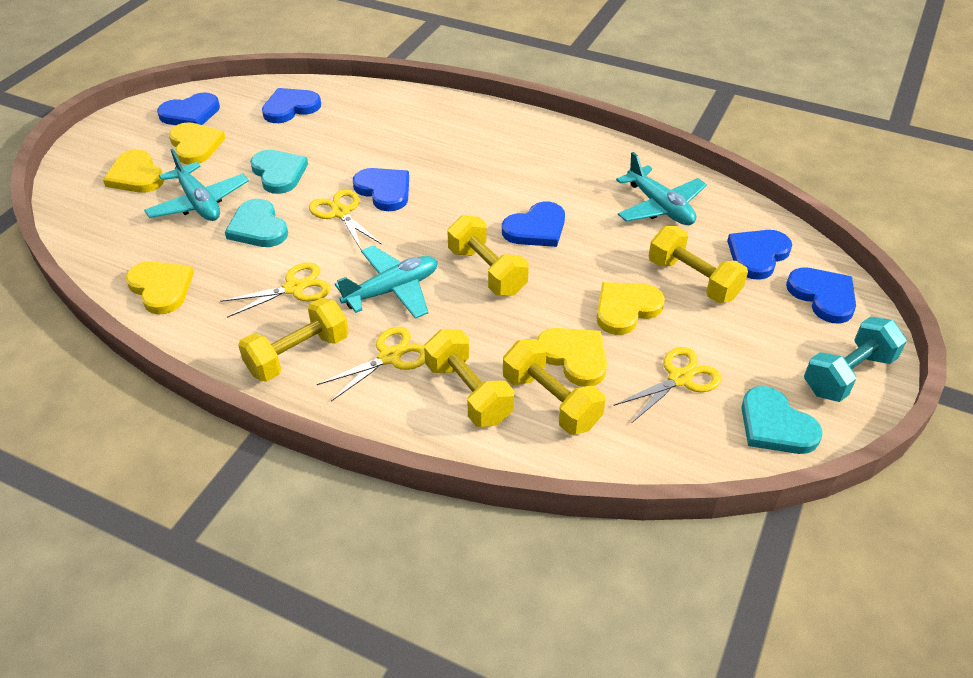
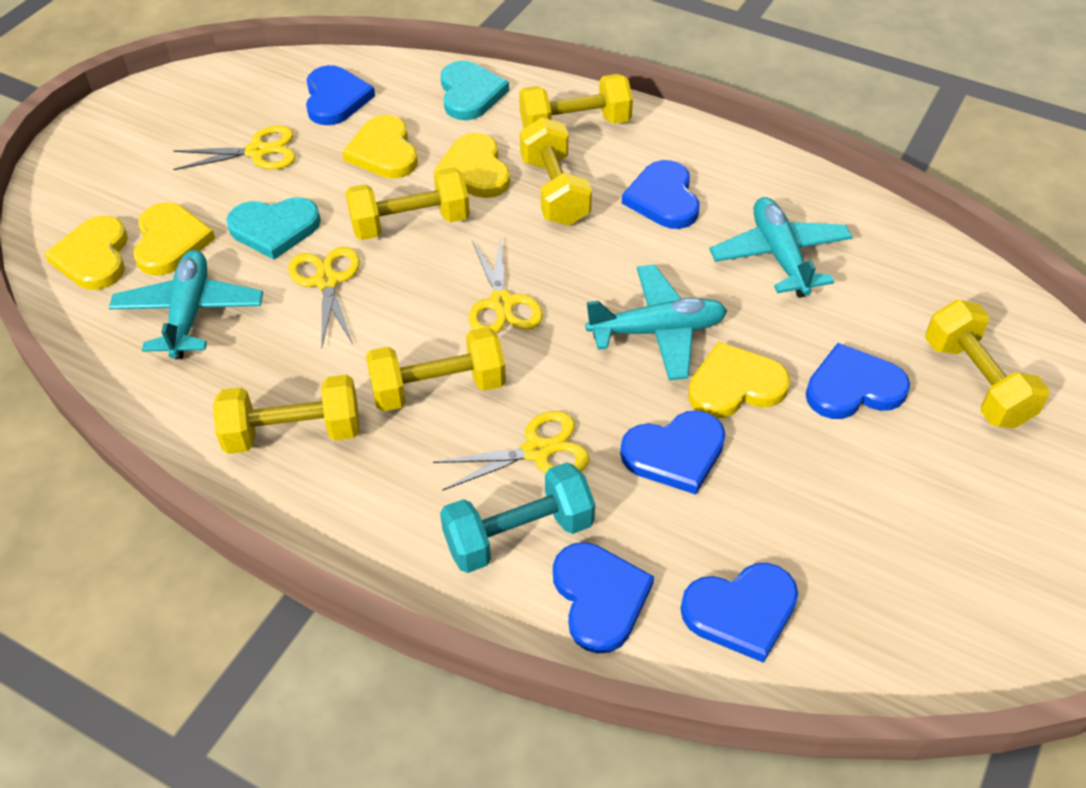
turquoise heart: [225,199,288,247] [250,150,308,194] [741,386,823,454] = 3 -> [226,197,321,260] [440,61,509,120] = 2
yellow dumbbell: [238,298,349,382] [424,330,514,427] [447,215,529,296] [503,339,605,435] [649,226,748,303] = 5 -> [213,375,359,454] [345,168,470,240] [366,327,506,412] [519,74,633,129] [520,117,592,226] [925,300,1049,428] = 6

